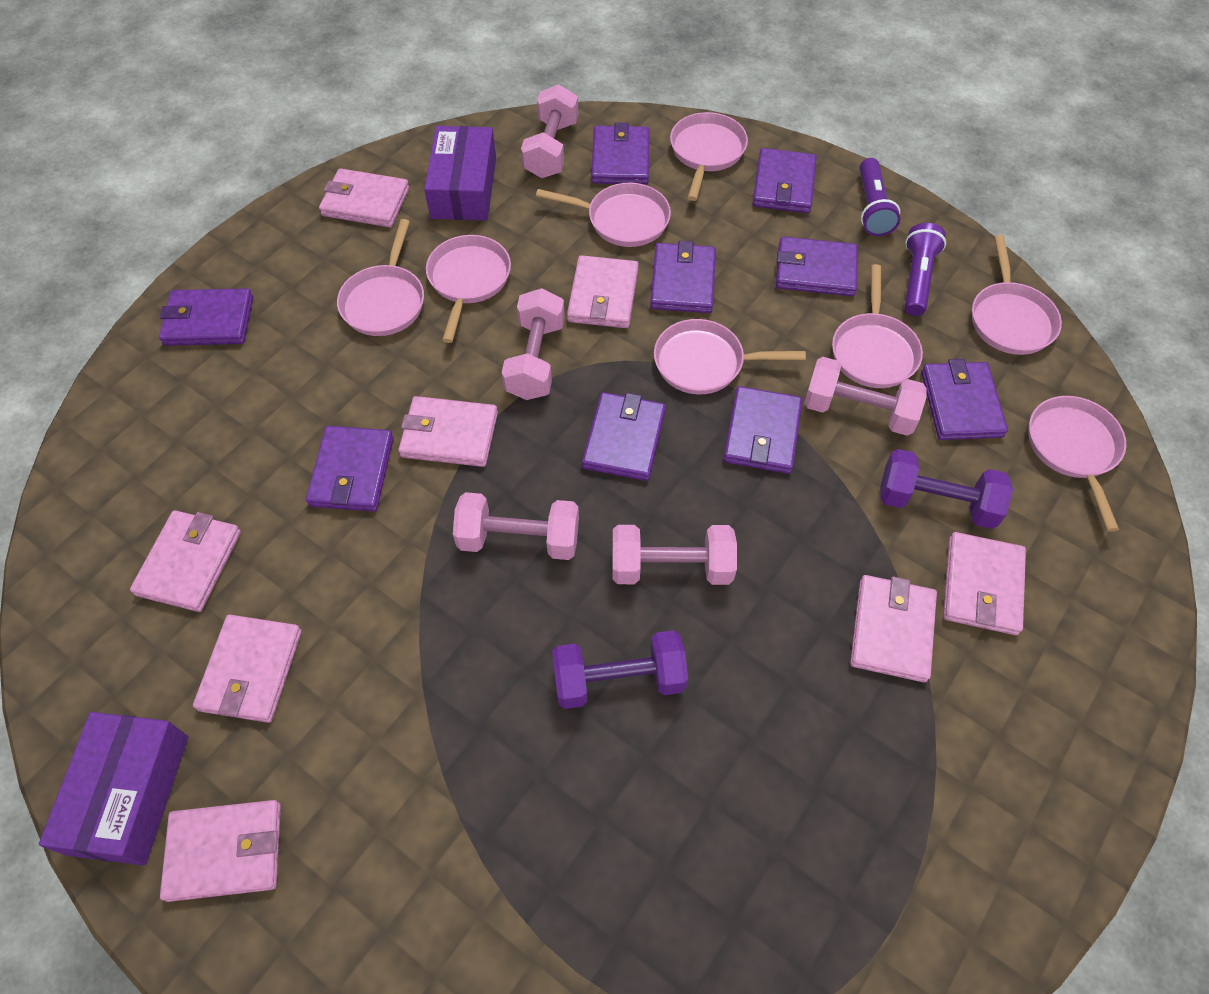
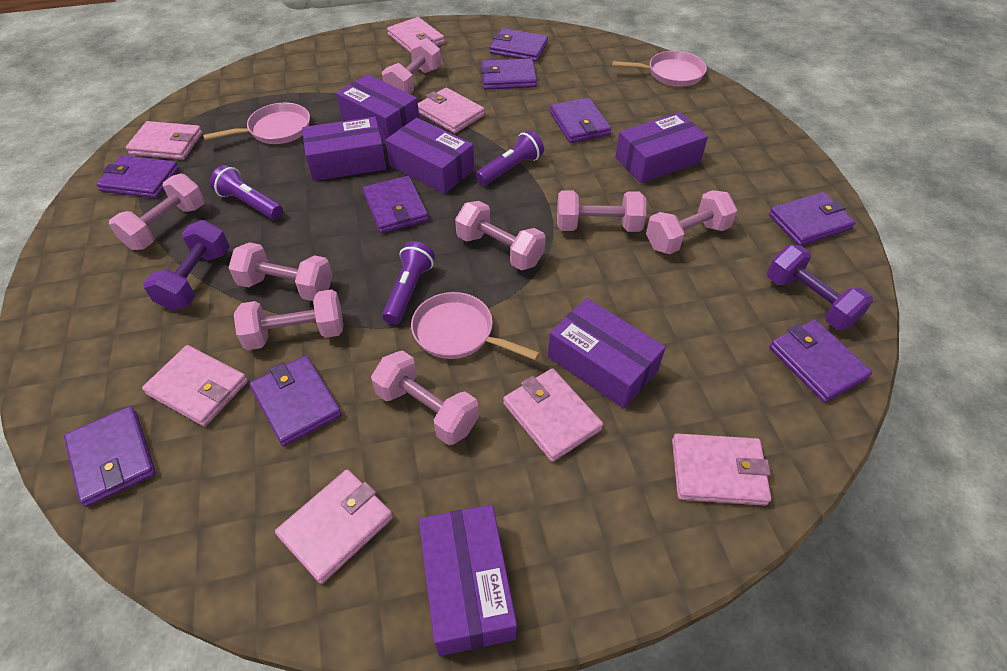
pink dumbbell: [453,492,579,560] [502,288,565,400] [521,84,578,178] [613,525,737,585] [804,357,927,436] = 5 -> [109,173,205,250] [228,242,333,301] [234,289,343,350] [371,351,479,445] [382,38,441,94] [455,201,545,271] [557,190,646,232] [646,190,737,254] = 8
pink pan: [337,219,424,336] [426,235,511,343] [536,183,671,247] [654,319,806,394] [670,112,748,201] [832,264,923,388] [972,235,1062,355] [1029,396,1126,532] = 8 -> [203,103,310,144] [411,292,540,360] [612,51,707,87] = 3
pink wallet: [130,510,241,612] [160,800,281,902] [193,615,302,723] [319,168,409,227] [398,396,498,467] [567,255,639,328] [850,575,937,682] [943,532,1026,635] = 8 -> [126,121,203,160] [142,345,248,427] [275,469,393,584] [387,17,445,53] [418,87,485,133] [503,368,603,462] [672,433,771,505] = 7
purple box: [39,712,188,866] [424,126,496,220] = 2 -> [302,117,387,181] [336,74,419,141] [385,118,474,194] [419,505,517,656] [548,298,666,409] [615,112,708,183] = 6
purple flashlight: [860,158,900,236] [905,223,946,316] = 2 -> [210,165,283,220] [382,241,435,324] [476,130,544,185] = 3

